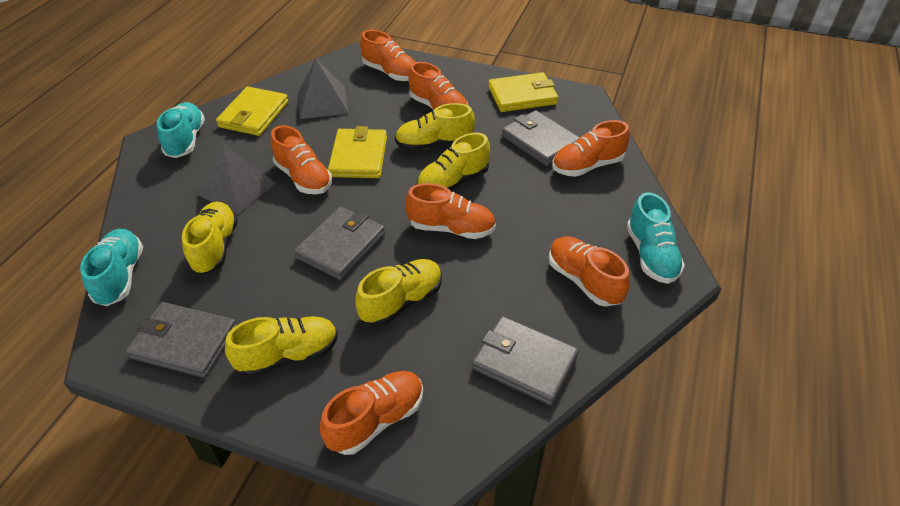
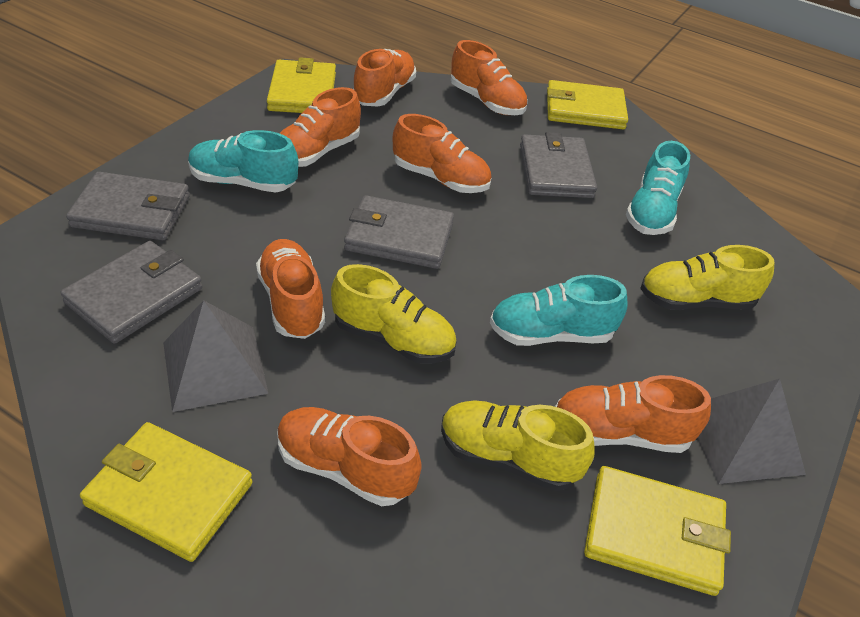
yellow shoe: [182,202,238,275] [225,316,338,377] [355,259,442,326] [395,103,475,151] [417,133,490,191] = 5 -> [331,264,457,364] [441,400,595,491] [640,245,774,310] = 3
yellow wallet: [216,86,288,136] [328,126,387,178] [488,72,558,112] = 3 -> [80,422,253,562] [267,57,336,113] [547,80,628,129] [584,466,731,596] = 4

